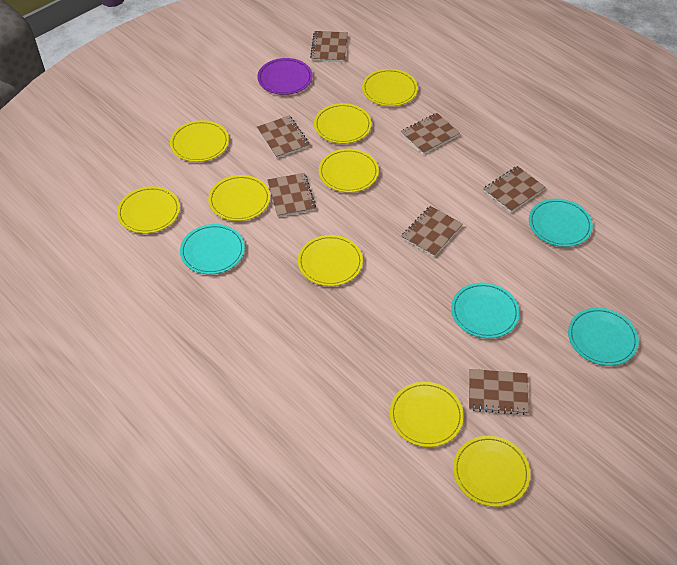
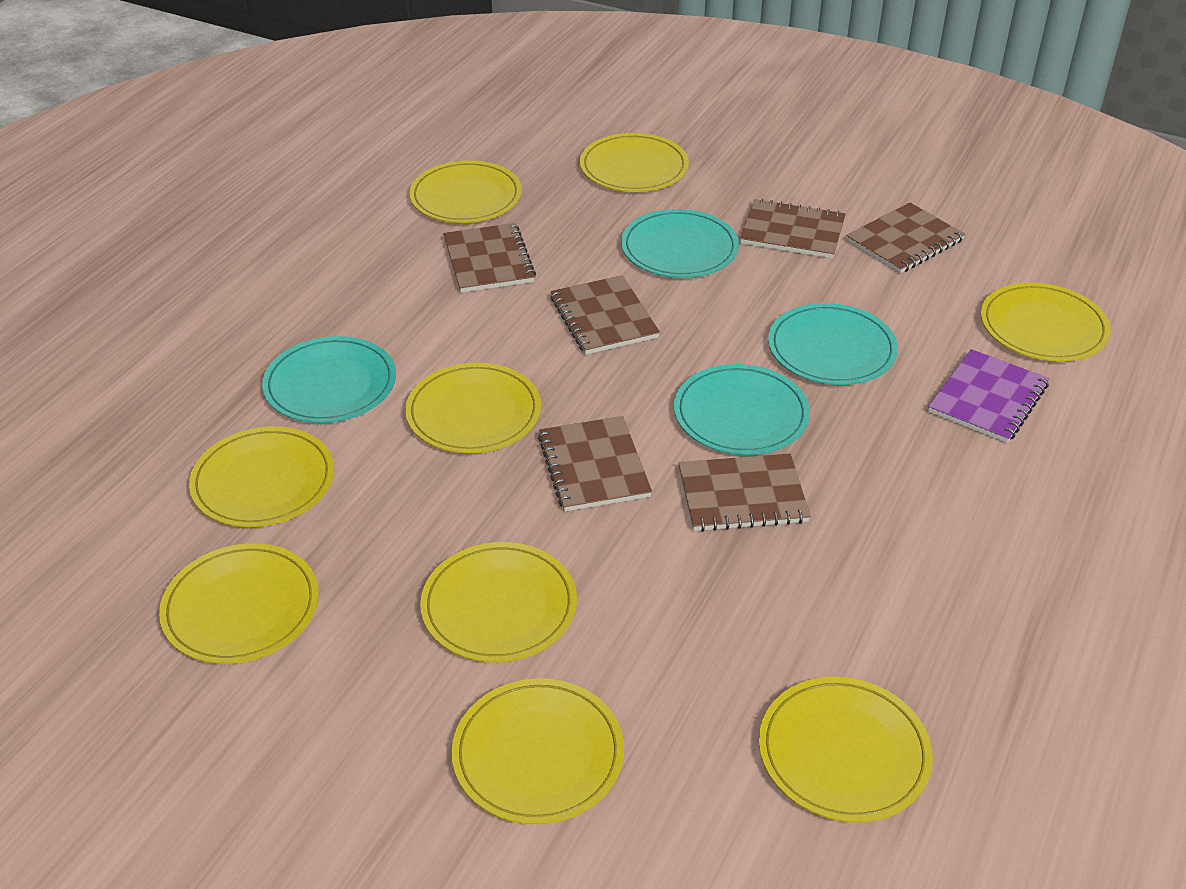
brown notebook: [257,116,310,158] [267,173,316,217] [310,31,348,62] [401,113,460,154] [401,206,463,257] [469,369,529,415] [483,166,545,213] = 7 -> [443,223,536,293] [538,416,652,512] [551,275,660,355] [679,454,811,532] [740,199,846,259] [846,203,965,274] = 6
purple notebook: none = 0 -> [928,349,1049,443] = 1
purple plate: [257,58,313,95] = 1 -> none = 0

